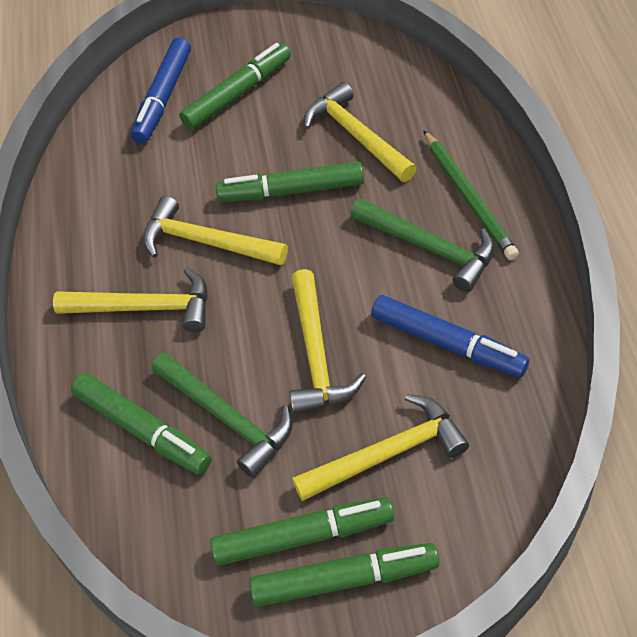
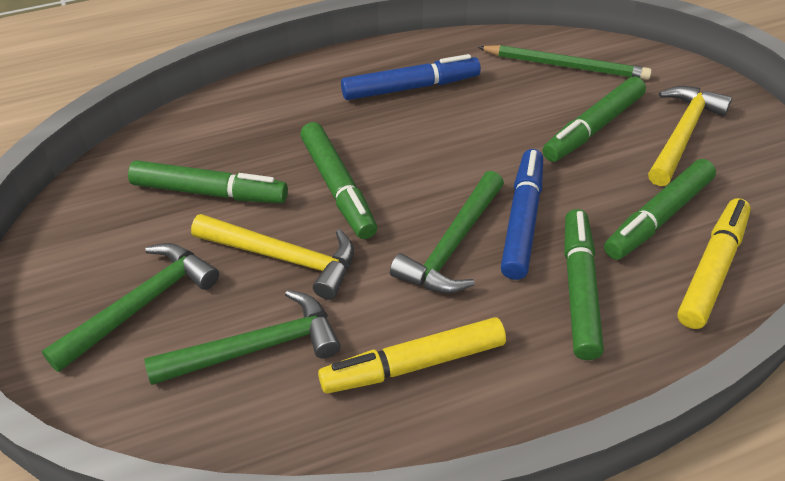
green hammer: [152,352,293,478] [350,199,494,292] = 2 -> [42,243,219,372] [144,290,341,385] [390,171,504,294] = 3
yellow hammer: [53,267,208,333] [143,196,288,265] [289,269,366,414] [292,394,469,501] [304,82,417,182] = 5 -> [191,214,354,300] [648,86,732,186] = 2
yellow marker: none = 0 -> [318,317,506,393] [677,198,751,329] = 2

